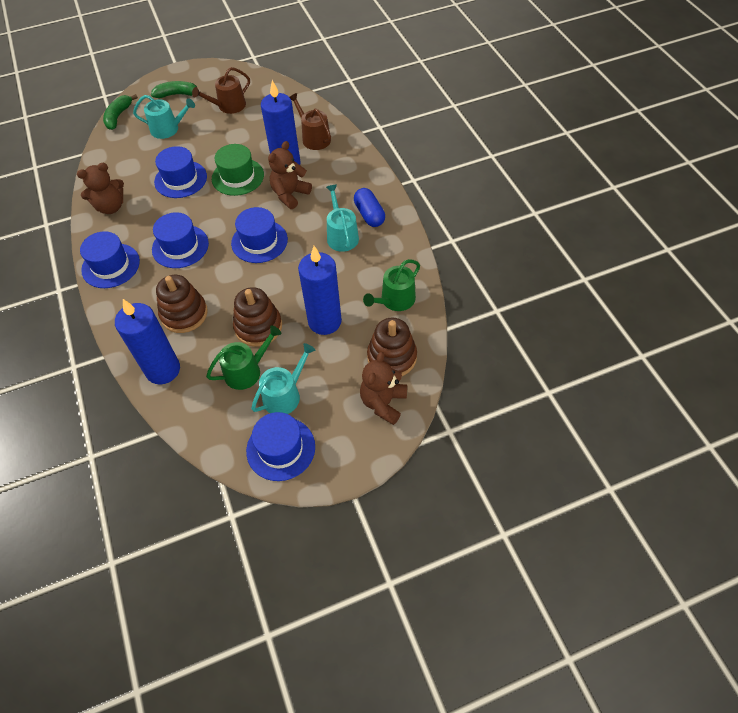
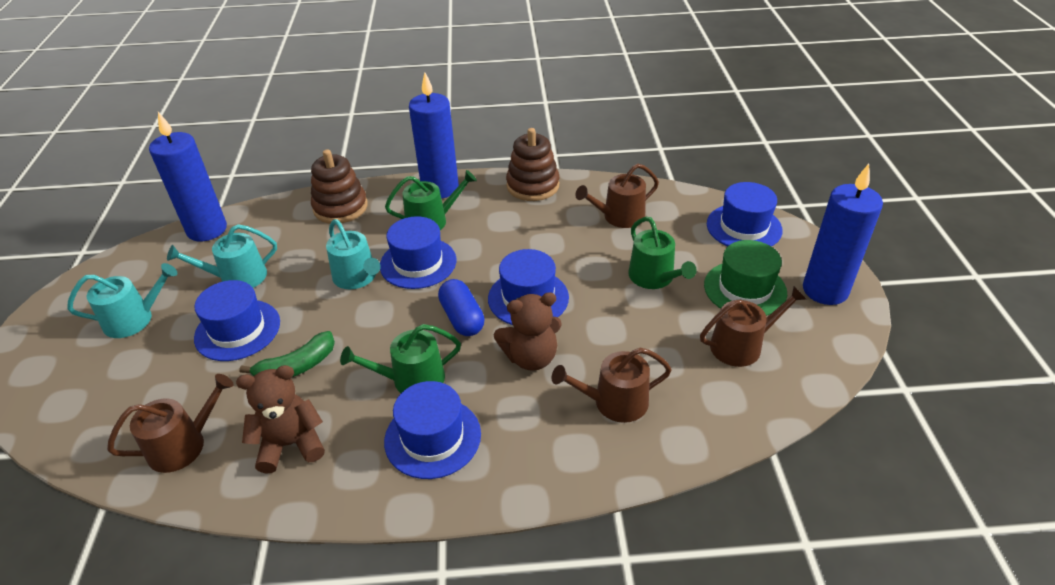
brown stacking toy: [156,275,208,333] [233,287,282,347] [367,318,417,376] = 3 -> [311,149,368,224] [506,128,559,201] = 2
brown teddy bear: [77,163,124,214] [268,141,312,209] [360,352,407,425] = 3 -> [236,365,325,473] [494,292,562,371] = 2
brown watering can: [192,67,250,114] [290,93,331,150] = 2 -> [107,374,234,473] [552,348,672,423] [575,164,659,228] [700,286,807,367] = 4
green banana: [103,94,138,130] [151,81,202,98] = 2 -> [239,331,335,377] = 1
green watering can: [206,325,281,390] [363,259,420,311] = 2 -> [340,324,461,393] [385,170,477,230] [628,217,697,289] = 3

